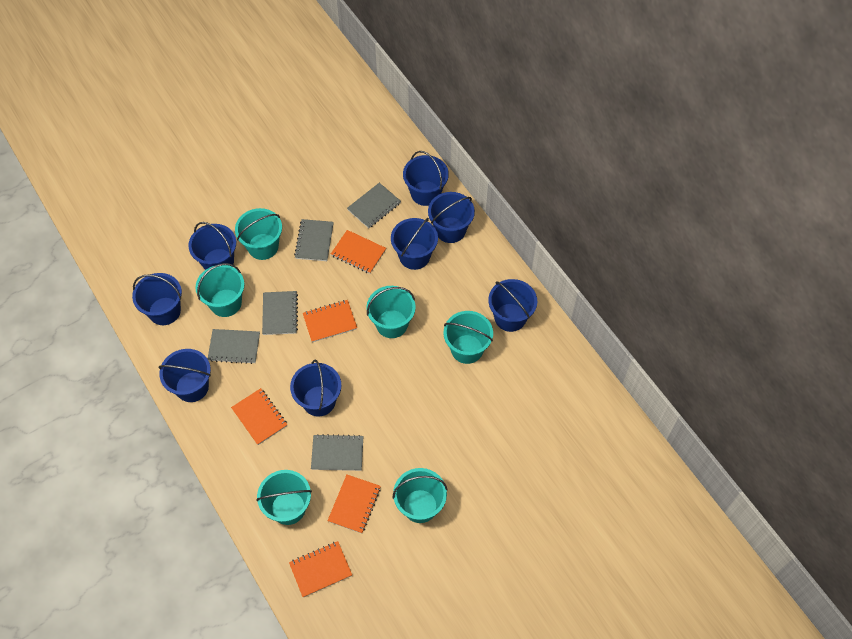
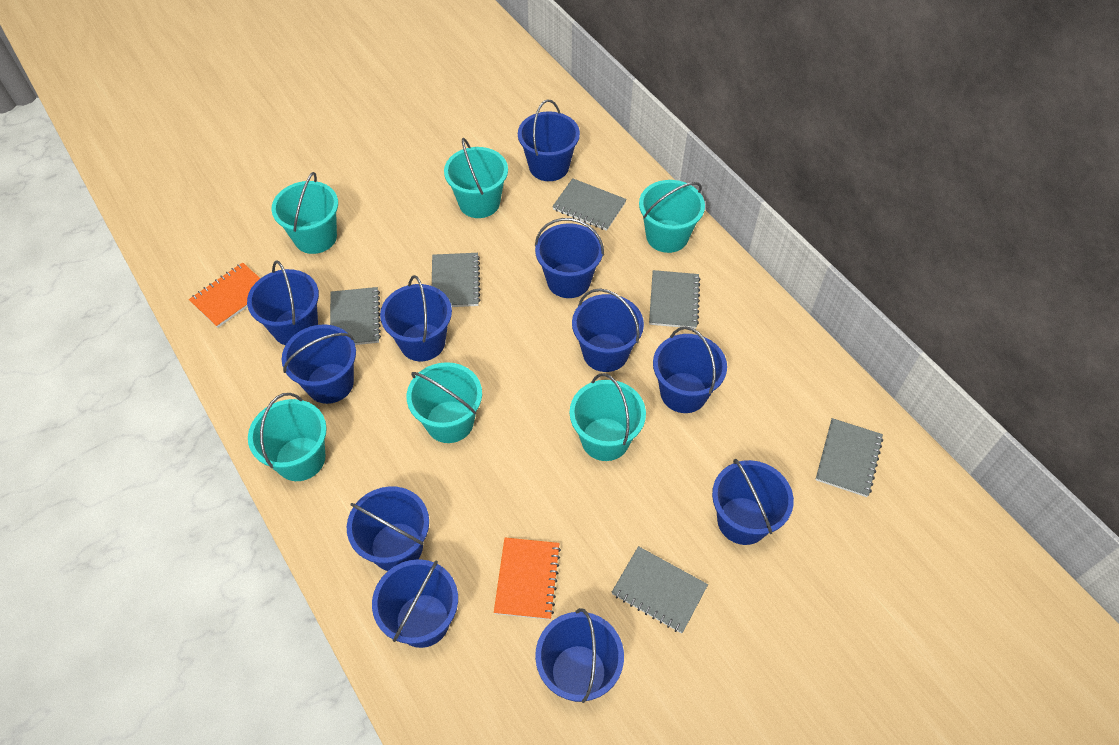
blue bucket: [132,273,182,325] [158,349,211,402] [188,222,236,270] [290,359,341,417] [391,218,438,270] [403,151,449,206] [428,192,475,243] [488,279,537,332] = 8 -> [247,261,319,345] [282,324,356,404] [347,486,429,571] [372,559,458,648] [380,275,452,361] [518,100,580,181] [535,218,604,298] [535,608,624,703] [572,289,644,372] [653,326,727,413] [712,459,794,545] = 11
grey notebook: [208,329,260,364] [262,291,298,335] [294,219,334,261] [311,434,363,471] [347,183,401,228] = 5 -> [330,287,381,345] [432,253,480,307] [552,178,627,231] [612,546,708,634] [649,270,700,329] [815,418,883,497] = 6
orange notebook: [231,388,288,445] [289,541,352,598] [303,300,357,342] [328,475,381,533] [331,230,386,274] = 5 -> [189,262,260,328] [494,538,561,620] = 2

